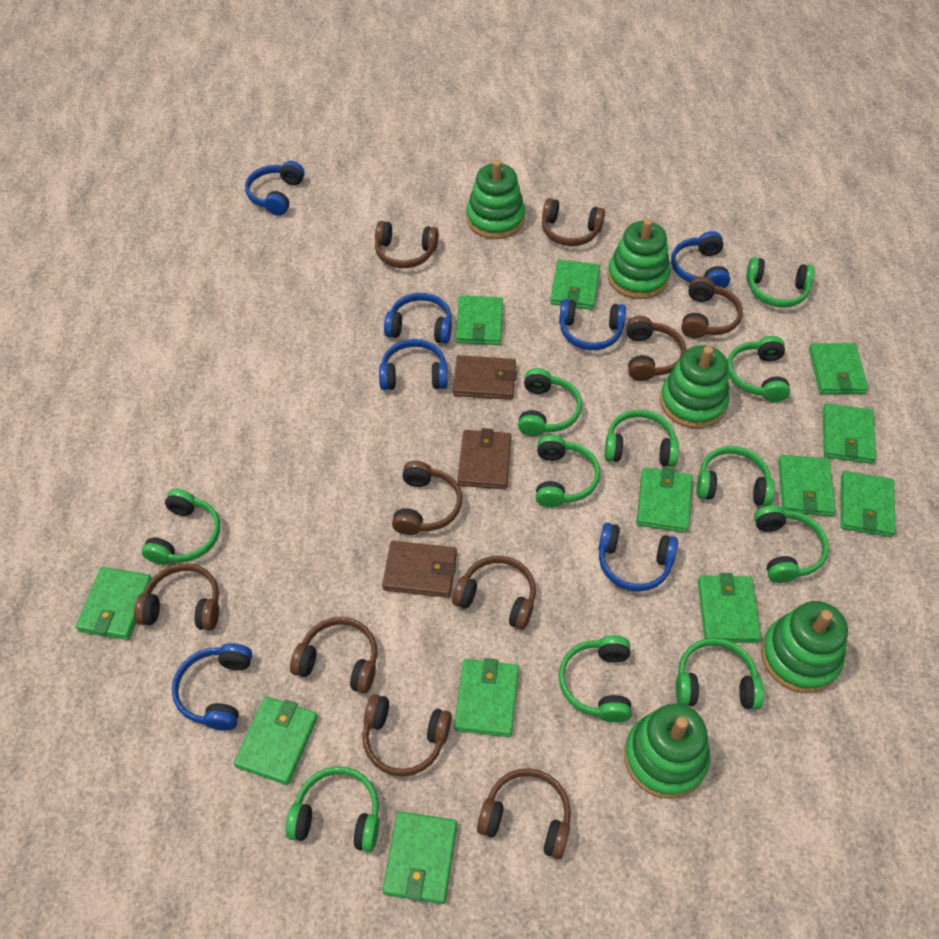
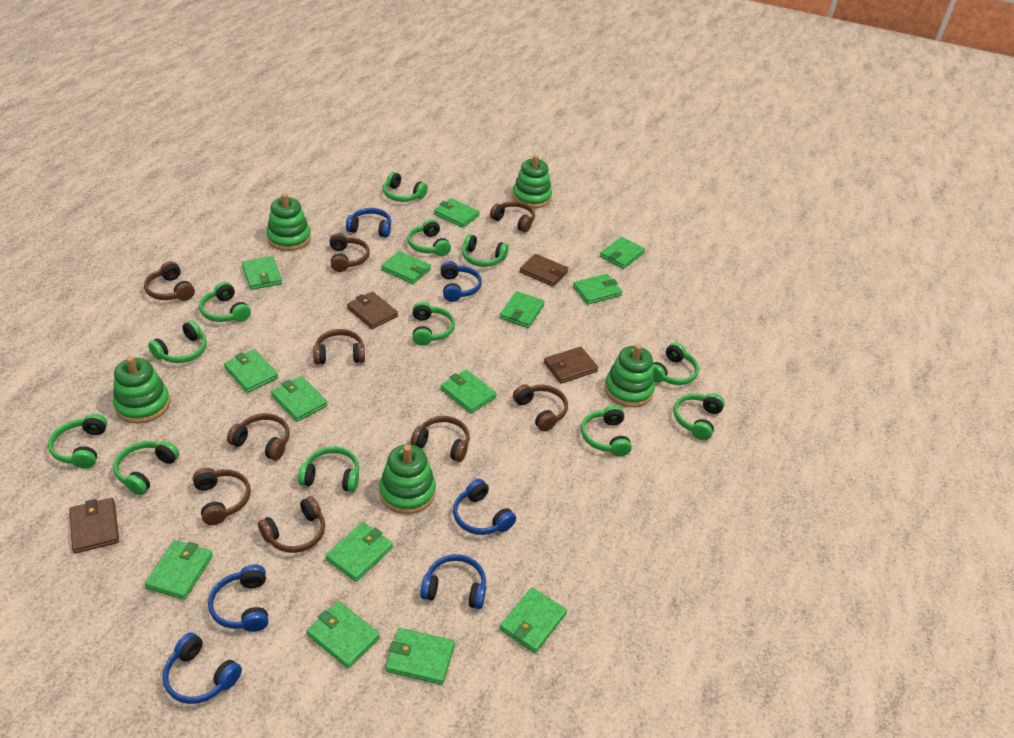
blue headphones: [172,643,252,731] [245,161,304,216] [379,339,448,390] [384,293,452,344] [559,299,626,350] [598,523,678,591] [671,231,730,288] = 7 -> [163,632,242,704] [208,564,269,632] [346,208,391,238] [420,554,486,609] [440,261,482,302] [453,479,516,535] = 6
brown headphones: [134,563,219,631] [290,617,378,693] [362,694,452,776] [375,221,439,268] [392,461,462,535] [452,556,536,630] [477,768,571,859] [542,198,605,246] [626,316,686,381] [681,276,743,338] = 10 -> [144,261,195,301] [193,468,251,525] [227,413,290,461] [258,496,325,553] [313,329,365,365] [330,233,370,272] [411,416,470,462] [490,201,535,232] [513,384,568,432] = 9
brown wallet: [382,541,457,598] [453,355,517,400] [457,428,512,489] = 3 -> [69,498,119,554] [347,291,398,329] [520,254,568,287] [544,347,598,384] = 4
green headphones: [142,489,220,565] [285,767,379,852] [518,368,582,437] [536,435,600,508] [558,635,632,723] [605,410,679,467] [676,638,764,710] [697,446,775,506] [727,336,790,402] [746,257,815,308] [754,505,829,583] = 11 -> [48,414,107,469] [113,441,179,495] [148,320,207,363] [199,282,251,322] [298,446,359,492] [383,172,428,202] [407,219,451,256] [413,302,455,346] [462,234,509,267] [581,405,632,457] [653,342,699,385] [673,393,725,440] = 12
green wallet: [76,567,152,640] [234,696,318,785] [383,811,457,904] [454,658,519,737] [456,295,503,345] [550,259,600,310] [636,467,693,533] [698,573,761,643] [778,455,836,516] [809,343,868,394] [823,404,876,464] [841,471,896,537] = 12 -> [145,540,213,600] [224,349,278,393] [242,256,282,290] [271,376,327,422] [307,601,380,668] [325,522,393,582] [381,251,431,284] [385,628,455,685] [434,198,480,228] [441,369,497,414] [499,291,545,328] [500,587,567,653] [573,274,622,305] [600,237,645,269] = 14

